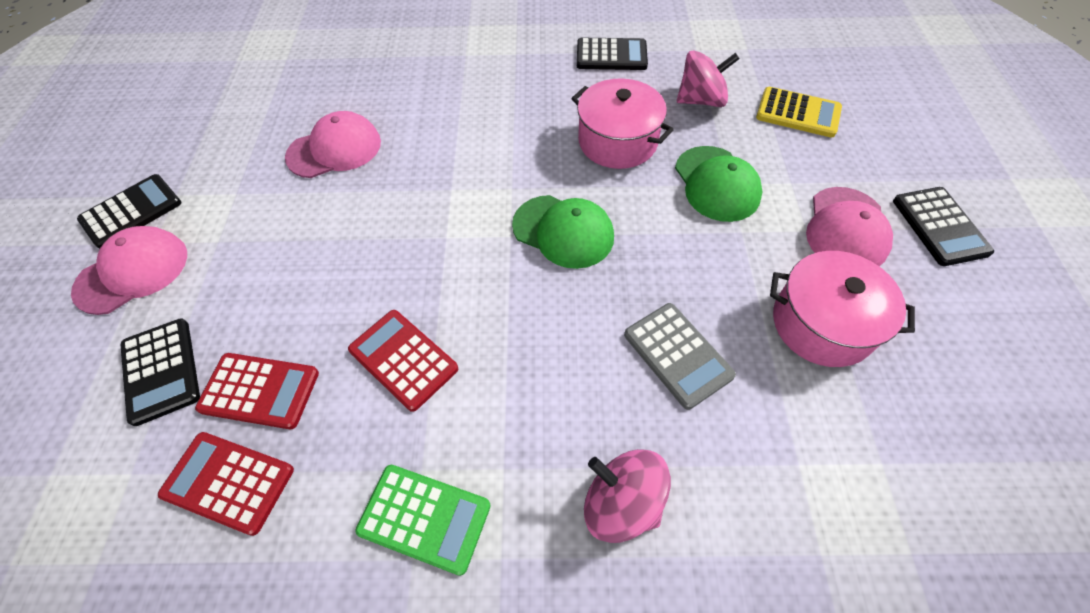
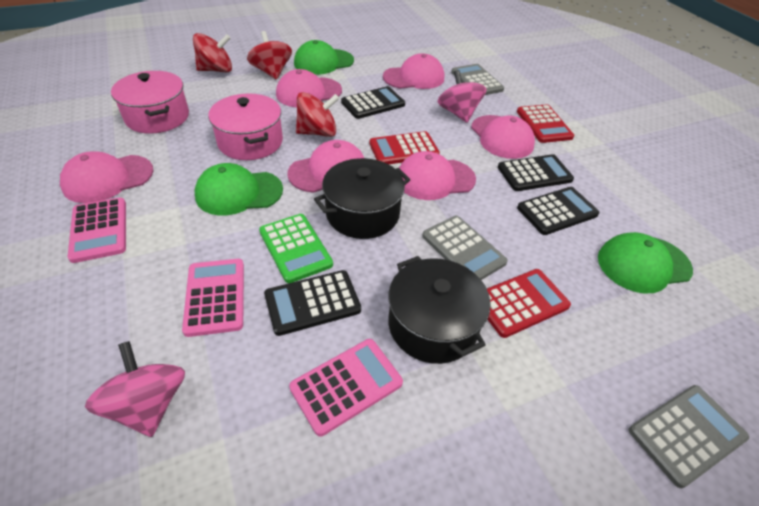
black pot: none = 0 -> [314,158,410,239] [389,256,491,364] = 2
green cap: [512,195,614,269] [675,146,762,222] = 2 -> [194,163,283,215] [294,40,354,75] [598,232,693,294] = 3
grey calculator: [624,303,736,410] = 1 -> [422,216,508,280] [451,64,504,95] [629,385,749,488] = 3
pink calculator: none = 0 -> [68,198,126,263] [182,259,244,337] [289,339,403,437] = 3
pink cap: [71,226,187,315] [285,111,381,178] [806,187,893,266] = 3 -> [60,151,154,203] [276,69,342,108] [287,140,364,193] [383,53,444,89] [399,151,476,200] [471,115,535,159] = 6
red spinning top: none = 0 -> [193,33,232,72] [247,31,292,80] [296,92,339,137] = 3
yellow calculator: [756,87,842,138] = 1 -> none = 0

